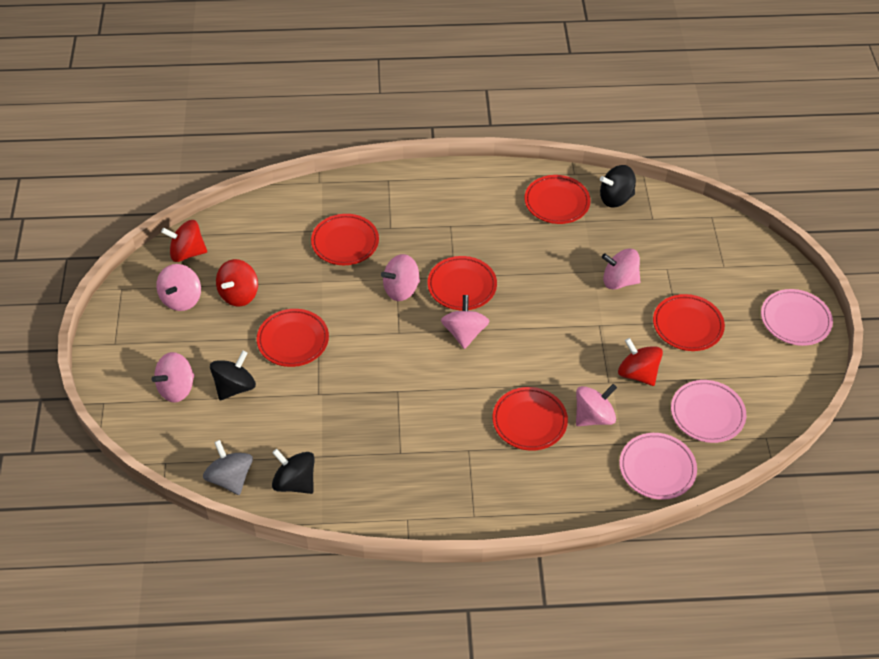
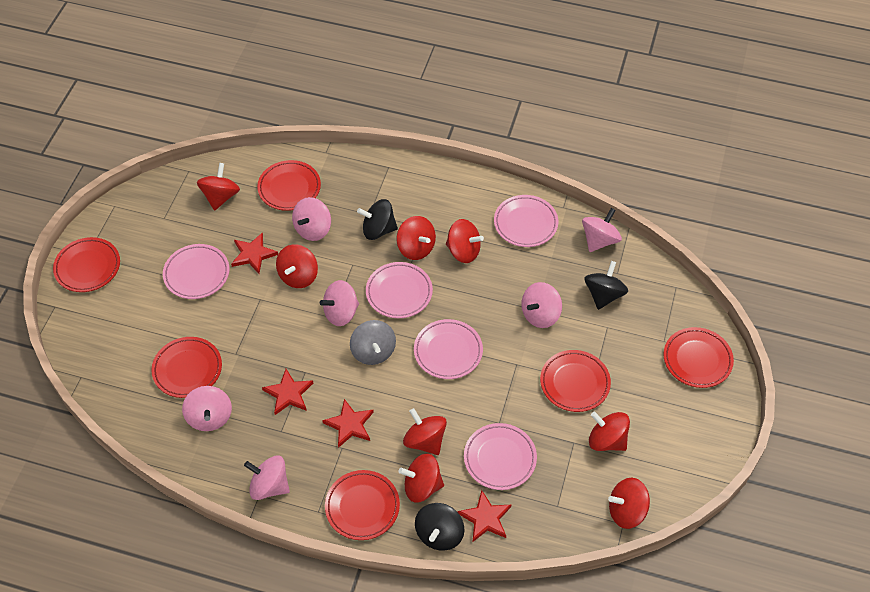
pink plate: [619,433,697,500] [671,380,746,443] [761,289,833,346] = 3 -> [163,244,229,299] [366,262,433,318] [414,319,483,379] [464,423,537,490] [494,195,558,247] = 5
red spinning top: [161,220,207,262] [216,259,258,307] [618,338,663,386] = 3 -> [197,163,240,211] [276,244,318,288] [396,216,436,260] [399,454,444,503] [403,408,447,455] [446,219,484,263] [589,412,630,451] [608,478,650,529] = 8
red star: none = 0 -> [231,233,278,274] [262,369,313,415] [322,399,374,448] [458,490,511,542] = 4

